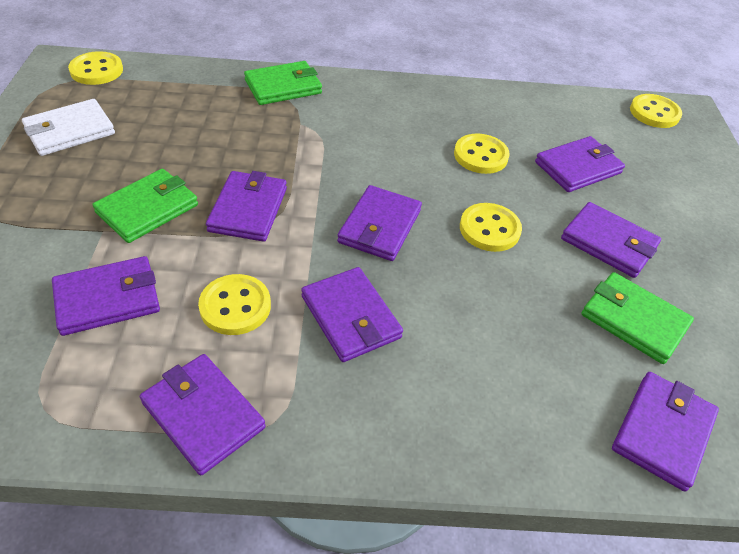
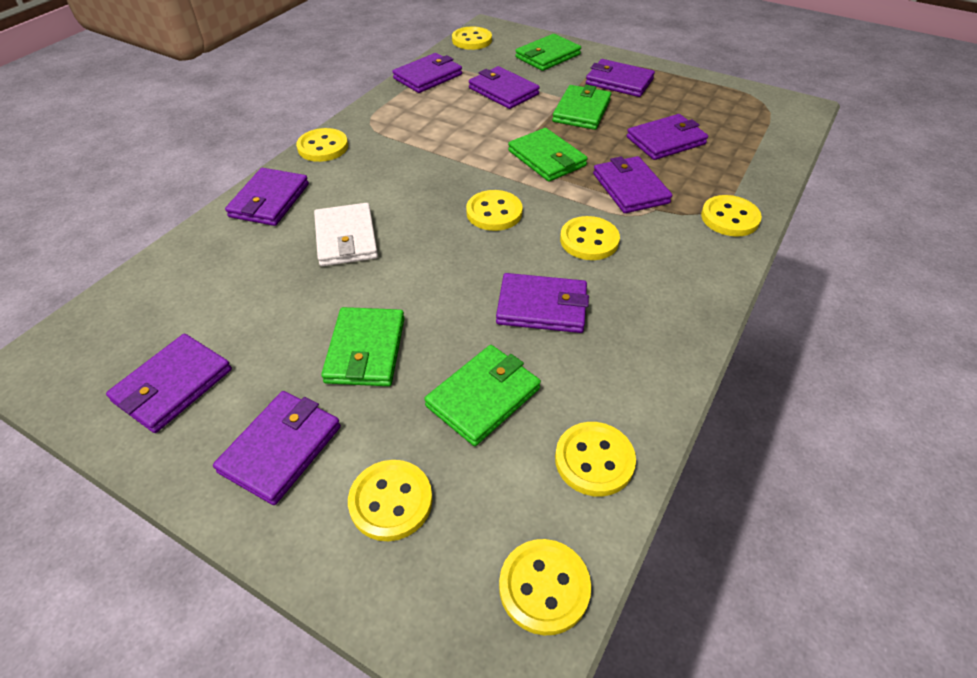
green wallet: [93,169,198,243] [244,61,322,105] [581,272,694,364] = 3 -> [321,307,405,386] [424,345,541,446] [508,128,588,182] [515,34,581,71] [552,85,611,130] = 5
purple wallet: [52,256,160,336] [140,354,266,475] [206,171,287,242] [301,267,403,362] [337,185,422,261] [535,136,625,192] [561,202,661,278] [612,372,719,492] = 8 -> [106,334,232,433] [213,391,341,505] [225,168,309,226] [392,53,462,93] [469,66,540,109] [496,273,589,333] [586,59,655,97] [593,156,672,213] [627,114,708,160] = 9
yellow button: [68,51,123,85] [198,274,271,335] [454,134,510,174] [460,203,522,252] [630,94,682,128] = 5 -> [296,128,348,162] [348,460,433,541] [452,27,492,50] [466,190,523,231] [499,539,591,635] [555,422,636,497] [560,216,620,260] [701,195,762,237] = 8

